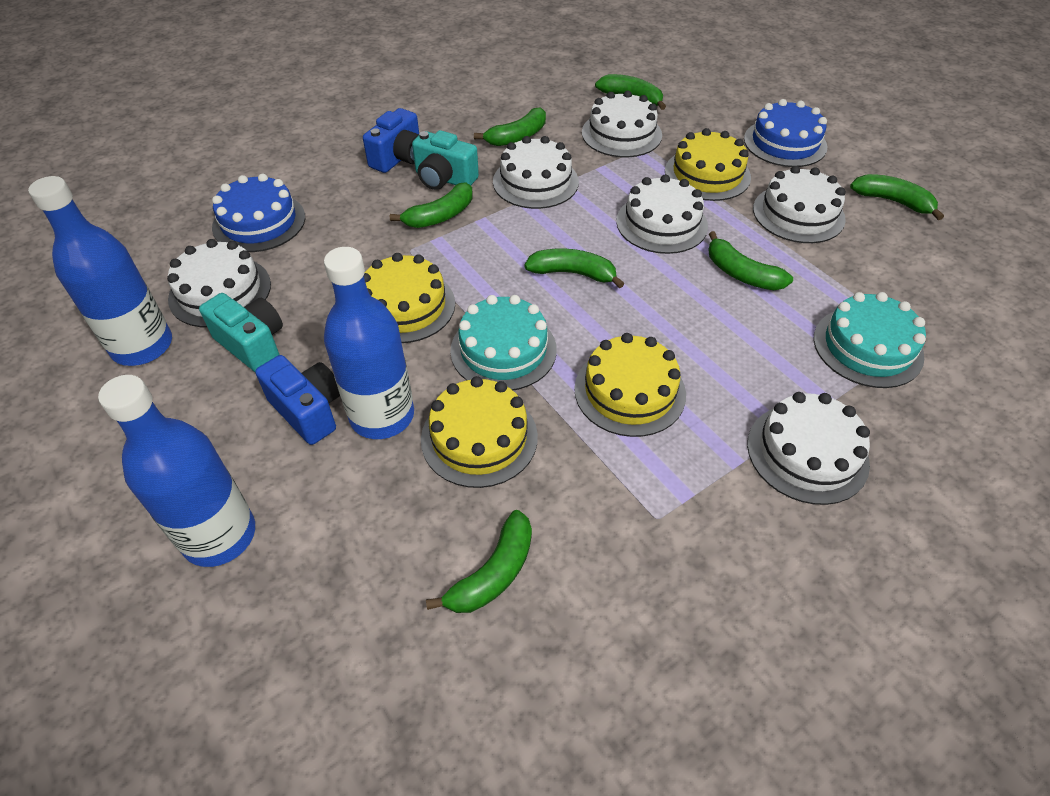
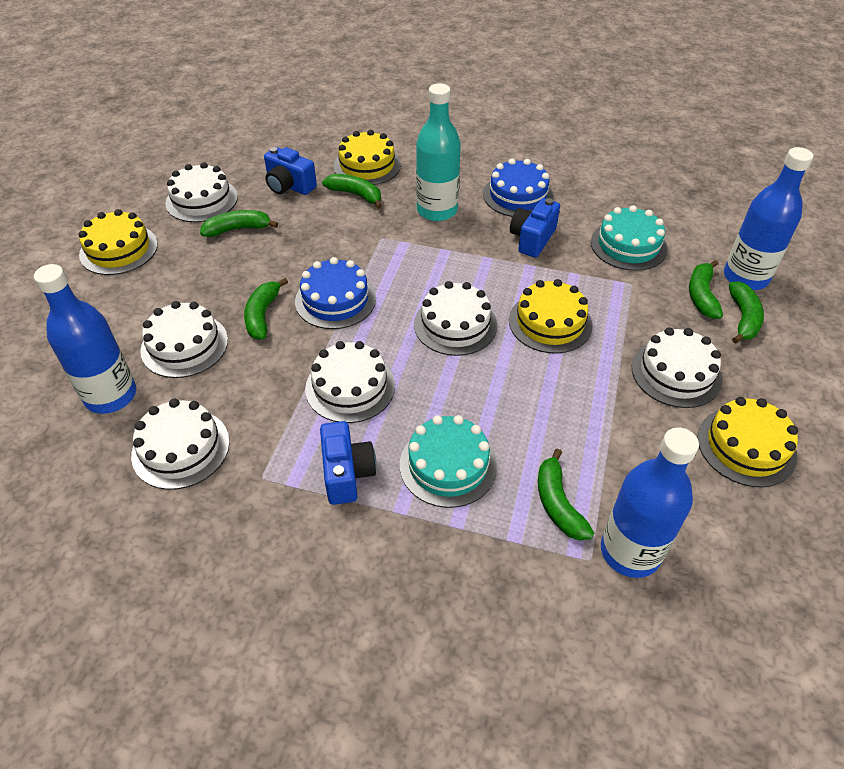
blue camera: [255,355,340,445] [363,108,419,173] = 2 -> [264,147,317,195] [320,421,376,505] [510,198,560,258] = 3
green banana: [390,182,473,228] [426,510,532,613] [474,107,546,146] [524,249,625,288] [595,74,666,110] [708,231,793,290] [850,174,944,220] = 7 -> [200,210,278,237] [244,278,288,339] [322,174,382,209] [538,449,594,540] [689,260,723,319] [729,282,764,344] = 6
turquoise bottle: none = 0 -> [416,83,461,221] = 1
turquoise camera: [199,293,283,372] [412,130,479,190] = 2 -> none = 0

